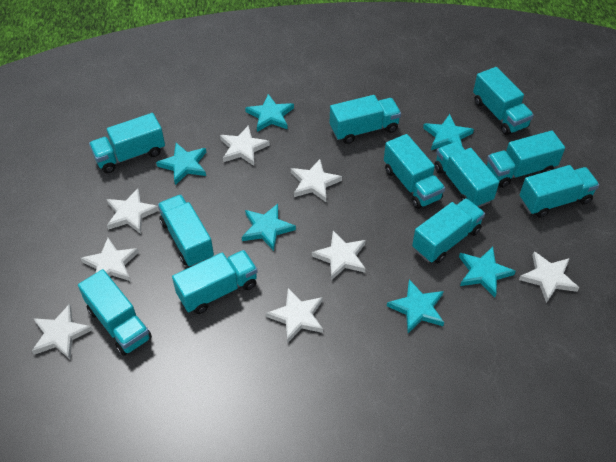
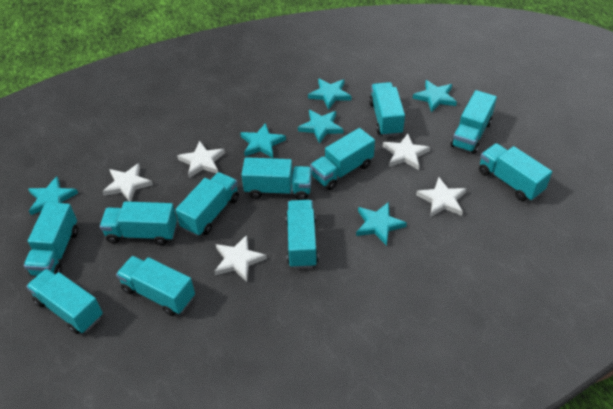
white star: [32,304,93,359] [81,238,139,281] [107,188,159,234] [220,125,270,166] [266,288,323,343] [291,159,342,202] [312,231,366,280] [519,251,579,303] = 8 -> [102,163,153,202] [177,141,225,178] [214,235,267,282] [383,133,430,170] [416,177,467,217] = 5

